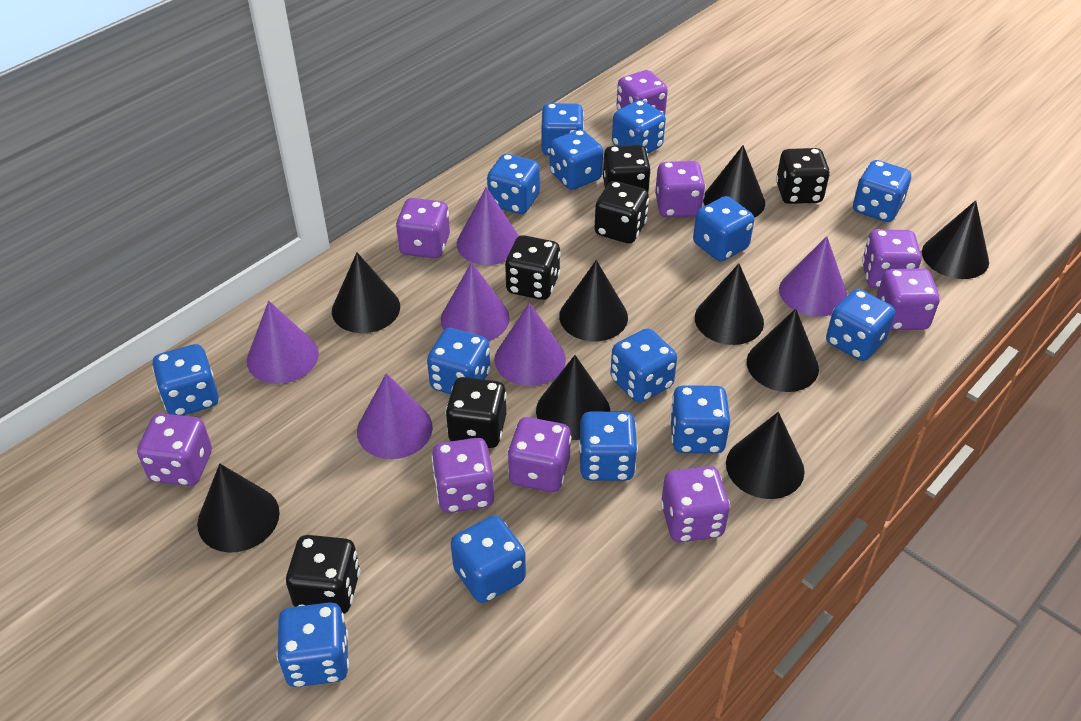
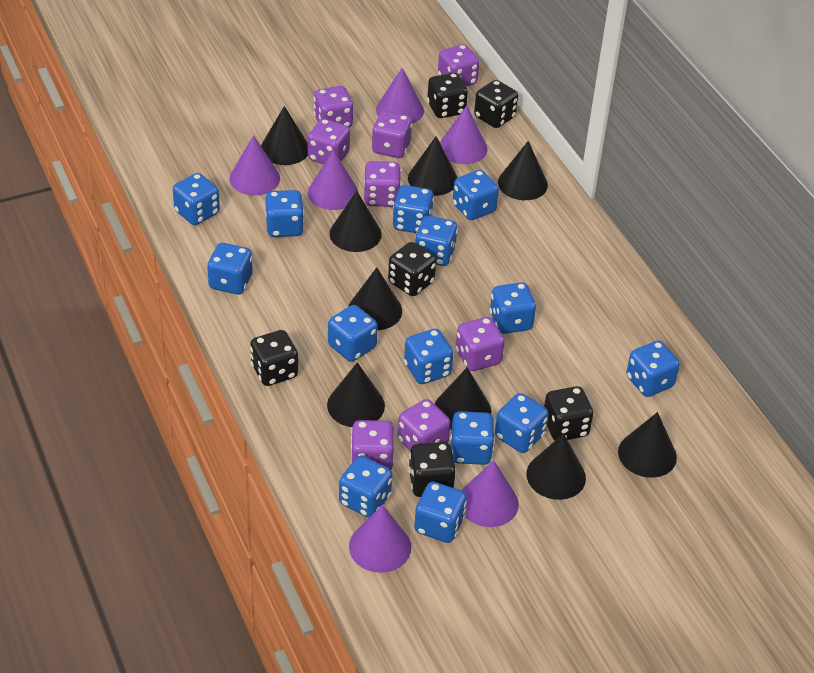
purple dice: [137,413,212,486] [396,198,450,259] [431,438,494,513] [507,417,572,492] [616,70,668,115] [655,161,706,217] [661,466,730,542] [862,229,921,289] [877,268,940,330] = 9 -> [308,119,350,164] [314,86,353,127] [350,420,394,470] [364,161,401,207] [371,111,412,158] [397,399,451,451] [438,44,479,86] [456,317,505,371] = 8

